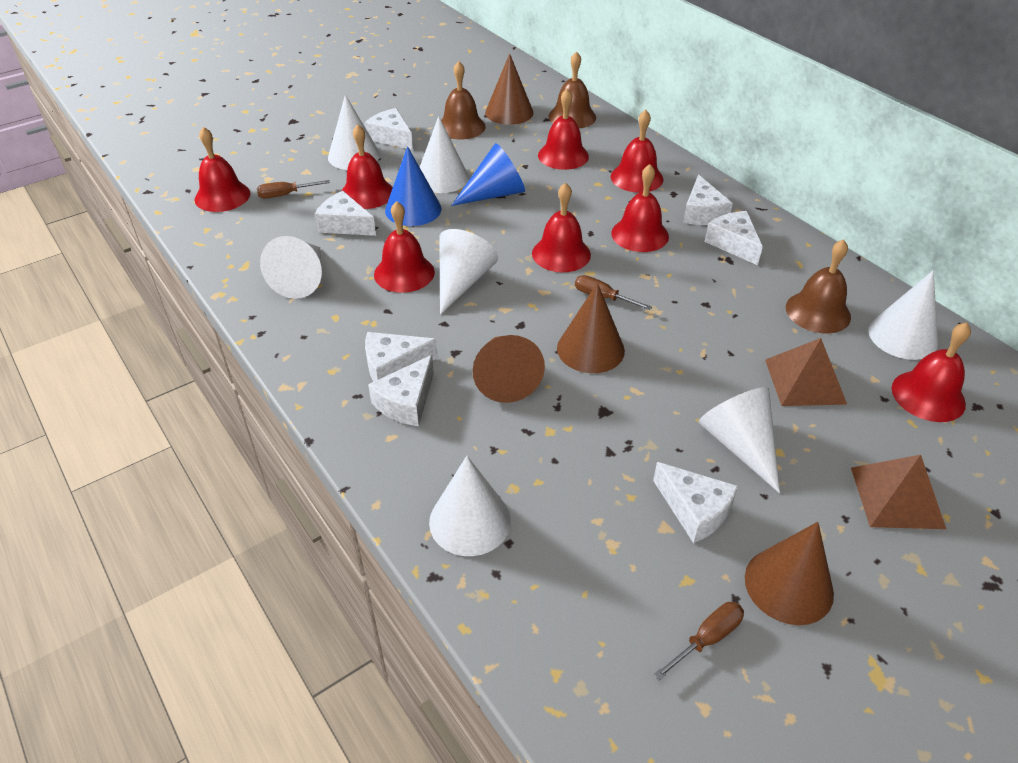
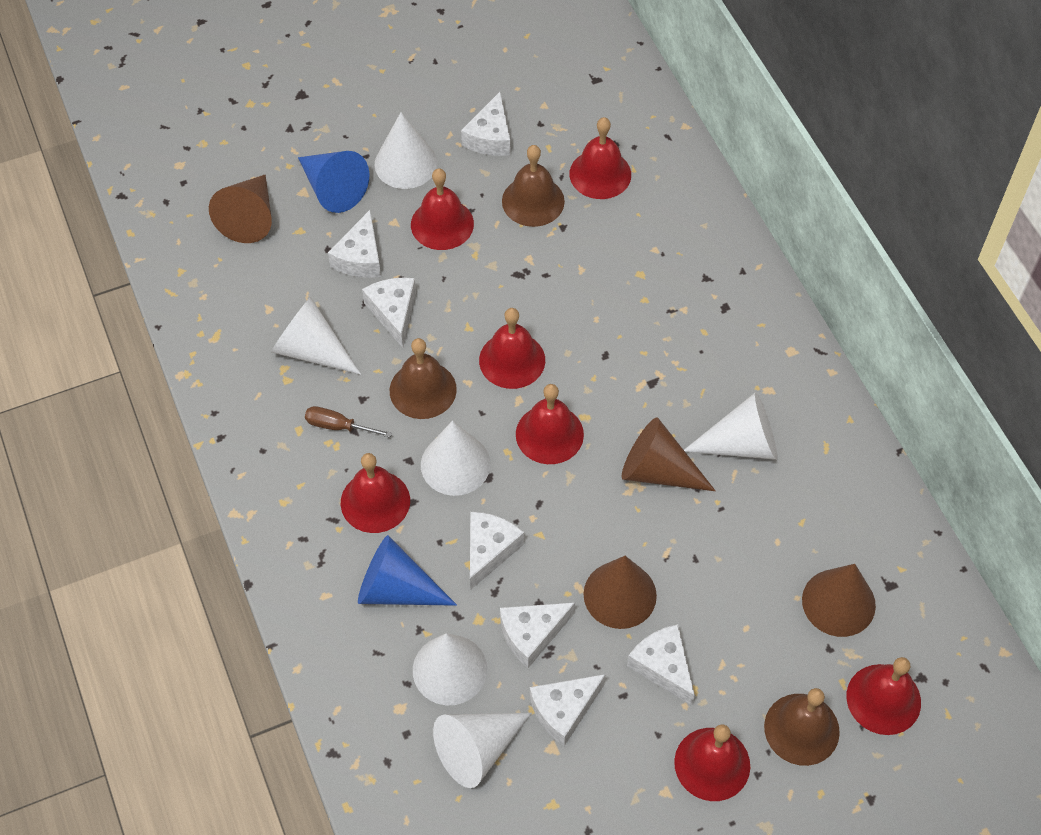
brown pyramid: [765,338,847,406] [851,455,946,529] = 2 -> none = 0
brown screwdriver: [257,180,330,199] [575,275,652,310] [653,602,744,680] = 3 -> [305,406,392,438] = 1
red bell: [194,127,250,212] [342,124,393,209] [374,201,435,293] [532,182,591,272] [538,89,589,170] [611,110,663,193] [611,164,669,252] [892,322,971,422] = 8 -> [341,453,410,533] [411,168,474,250] [479,308,545,389] [516,384,584,464] [569,117,631,199] [674,724,750,801] [847,657,921,735] = 7
white cone: [260,236,322,299] [328,95,380,170] [420,116,469,193] [429,456,511,556] [439,229,498,315] [698,387,780,493] [868,270,938,360] = 7 -> [271,297,361,375] [375,112,437,189] [413,633,487,705] [421,421,491,496] [433,713,532,788] [684,392,777,460] = 6

